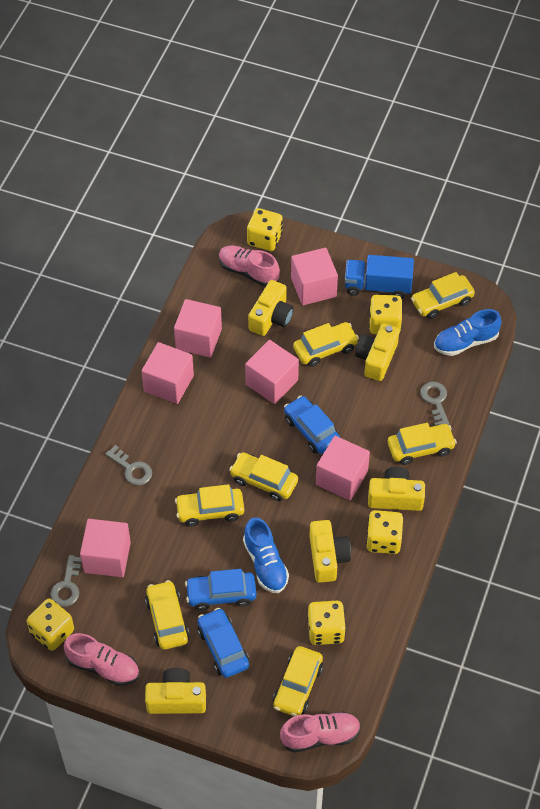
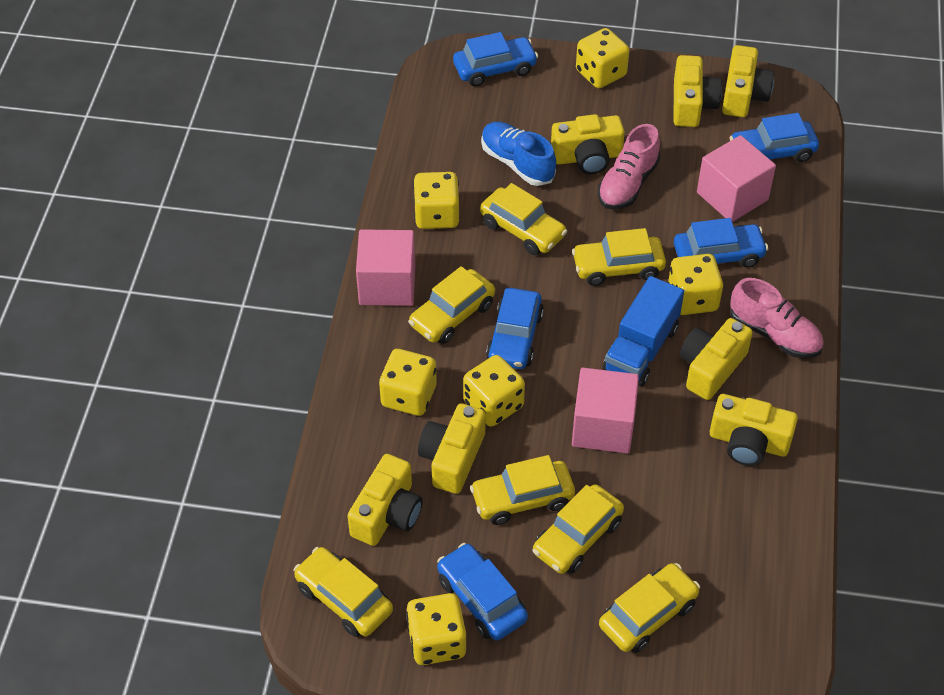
blue car: [185,569,256,611] [197,608,249,678] [284,396,340,454] = 3 -> [437,543,528,640] [453,32,538,86] [486,288,544,369] [674,218,768,267] [730,113,819,162] = 5
blue shoe: [243,517,289,593] [434,309,502,356] = 2 -> [481,122,556,186] = 1
grey key: [50,555,82,607] [105,445,152,486] [420,381,449,425] = 3 -> none = 0
pink cube: [80,519,131,577] [141,342,194,404] [174,299,222,358] [245,340,299,404] [291,248,338,305] [316,436,370,501] = 6 -> [356,229,415,306] [572,368,639,453] [697,135,776,222] = 3
pink shoe: [64,633,139,686] [219,246,280,287] [280,711,361,753] = 3 -> [598,124,660,210] [730,278,824,358] = 2
yellow camera: [145,668,206,714] [248,280,294,336] [310,520,351,583] [355,324,399,381] [368,467,425,511] = 5 -> [348,454,423,546] [418,404,486,494] [551,114,625,175] [673,55,722,127] [680,318,753,400] [710,394,798,466] [722,45,774,117] = 7
yellow dice: [27,599,74,651] [247,208,283,251] [307,601,346,645] [366,510,403,554] [369,295,402,334] = 5 -> [379,349,437,416] [406,593,466,665] [413,172,460,229] [463,355,525,427] [576,28,629,88] [668,254,723,315] = 6

